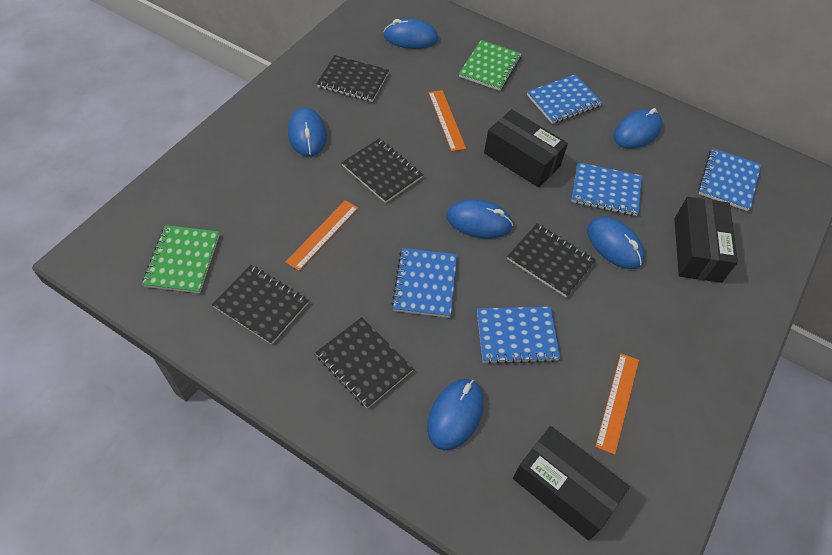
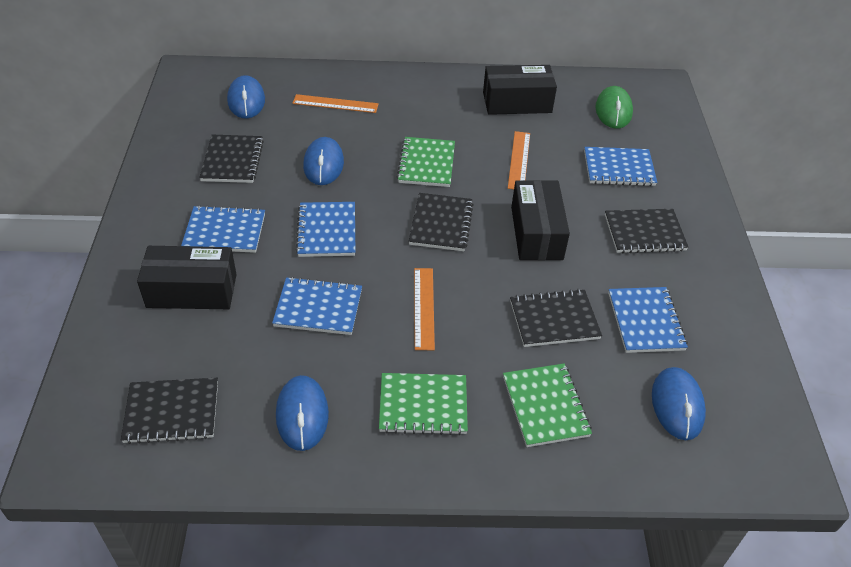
blue mouse: [288,108,327,157] [383,18,438,49] [427,379,484,450] [447,199,513,239] [587,217,645,269] [614,108,662,149] = 6 -> [227,75,265,119] [276,375,329,451] [303,137,344,185] [652,367,706,440] = 4
green mouse: none = 0 -> [596,86,633,129] = 1
green notebook: [142,225,219,293] [459,40,522,91] = 2 -> [379,373,468,435] [397,137,455,187] [503,364,592,447] = 3

